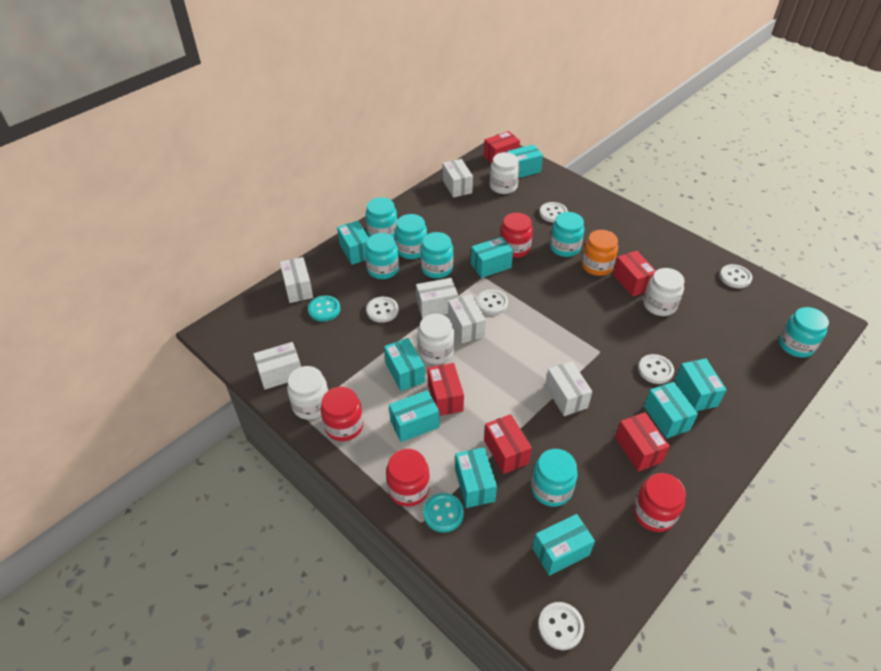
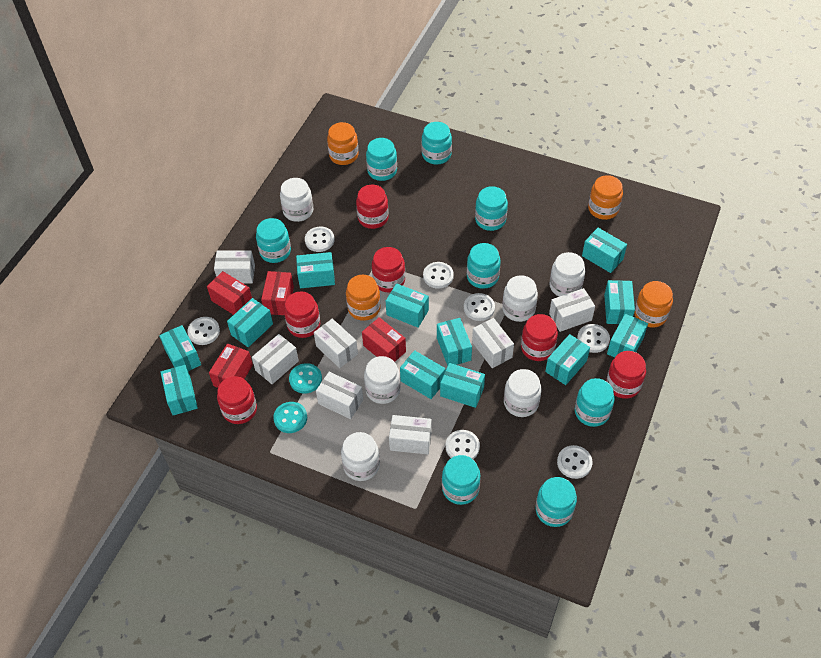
orange jar: [582,230,618,276] = 1 -> [327,122,359,165] [346,275,381,321] [588,175,623,220] [634,281,673,328] = 4
red box: [427,363,464,416] [484,131,520,163] [484,414,532,474] [613,251,656,297] [615,412,670,472] = 5 -> [207,271,252,315] [209,344,253,388] [261,271,294,315] [362,317,406,362] = 4
red jar: [321,387,363,441] [386,449,430,507] [500,213,533,258] [633,473,686,532] = 4 -> [217,376,257,424] [284,291,320,338] [356,185,389,229] [372,247,405,292] [521,314,558,361] [606,351,646,399] = 6
turquoise box: [337,221,369,265] [384,338,425,391] [389,390,439,442] [455,448,497,508] [471,237,513,278] [507,144,543,178] [532,514,595,576] [644,382,698,438] [675,358,727,411] = 9 -> [159,325,201,371] [160,365,198,415] [227,298,273,347] [296,252,335,288] [386,283,429,328] [400,350,446,399] [437,318,472,366] [440,363,485,408] [545,334,590,385] [582,228,627,273] [604,280,635,324] [607,314,648,358] = 12
turquoise jar: [365,233,399,279] [366,197,397,237] [395,214,427,259] [420,232,453,278] [531,449,578,507] [550,212,584,257] [779,307,829,358] = 7 -> [256,218,291,263] [366,138,397,181] [422,122,452,165] [442,455,481,505] [467,243,501,289] [475,186,508,231] [535,477,577,527] [575,378,614,427] = 8
white box: [253,342,301,389] [280,257,313,303] [416,278,458,318] [443,159,473,198] [448,294,486,344] [545,361,592,416] = 6 -> [214,250,255,283] [252,334,299,384] [314,319,358,368] [316,372,363,419] [389,415,432,454] [472,318,514,368] [549,288,595,332] = 7
white button: [366,296,399,323] [476,289,508,315] [538,602,584,650] [540,202,568,222] [638,354,674,384] [720,264,752,288] = 6 -> [188,317,220,345] [305,227,335,252] [423,262,454,289] [445,430,480,459] [464,293,495,321] [557,445,593,479] [577,324,610,353] = 7
white jar: [287,366,328,420] [418,314,454,364] [489,152,520,194] [643,268,684,316] = 4 -> [280,178,314,222] [341,432,380,481] [364,356,400,404] [502,275,538,322] [504,369,542,417] [549,252,585,297] = 6

